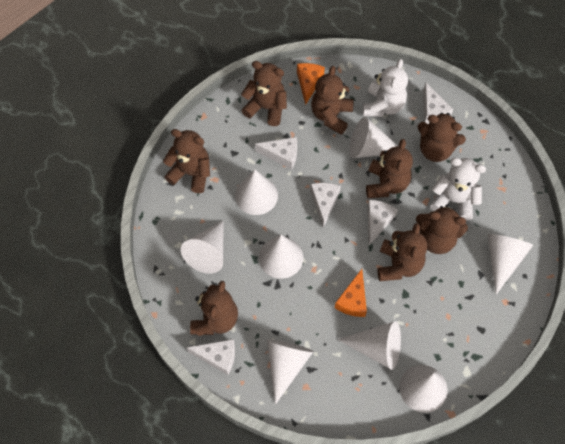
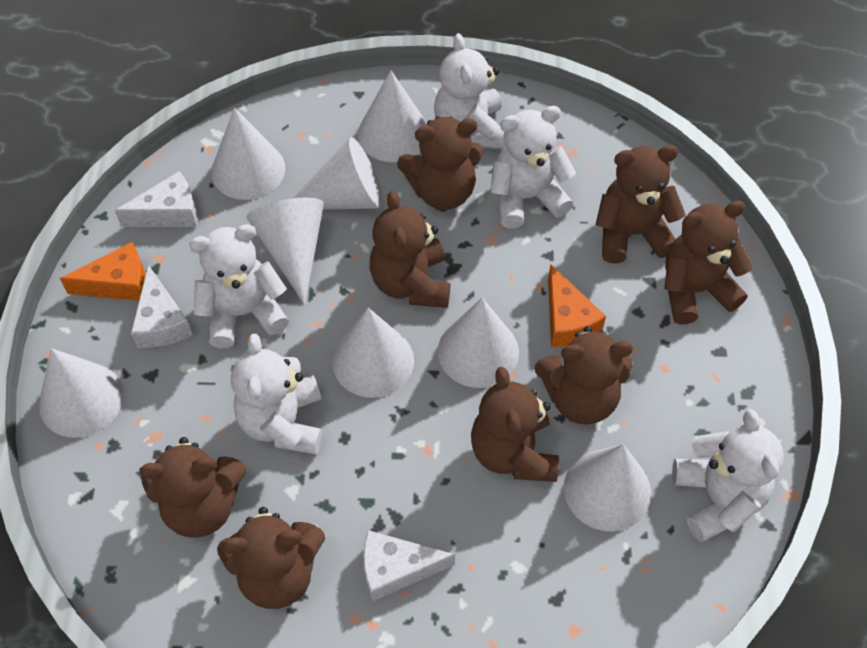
white cheese: [187,339,235,375] [255,137,297,169] [310,183,341,228] [367,200,398,245] [423,83,453,124] = 5 -> [115,171,197,227] [131,265,193,348] [363,530,455,602] = 3
white teddy bear: [363,59,408,117] [430,158,486,221] = 2 -> [189,224,289,348] [231,334,322,455] [434,33,505,149] [490,106,576,229] [672,409,784,542] = 5

